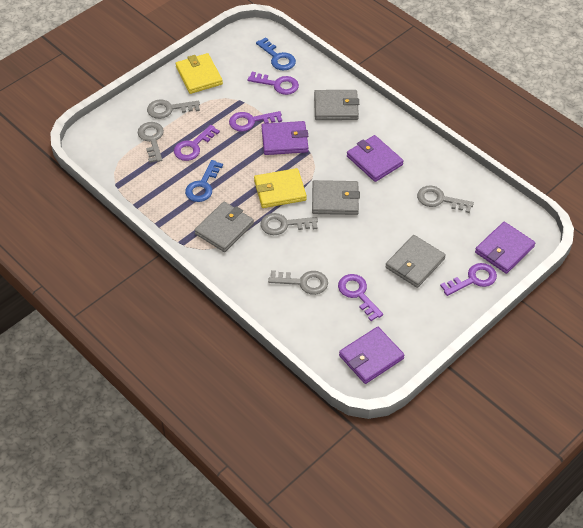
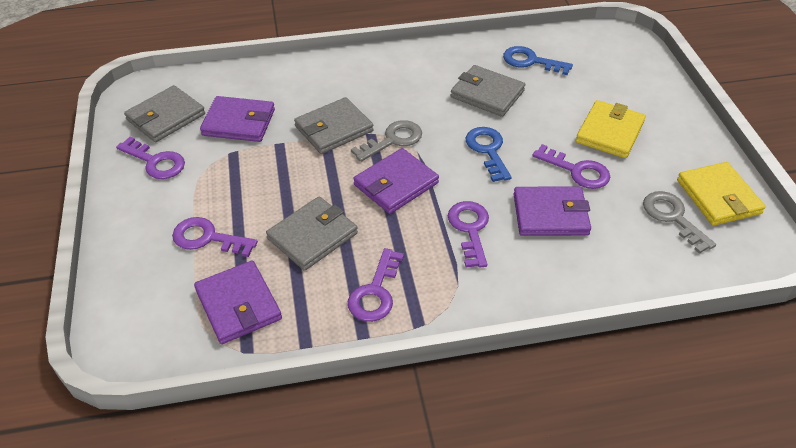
grey key: [138,122,164,163] [147,99,200,119] [260,213,318,235] [268,270,328,295] [417,185,474,213] = 5 -> [351,120,422,162] [643,191,716,254] = 2

